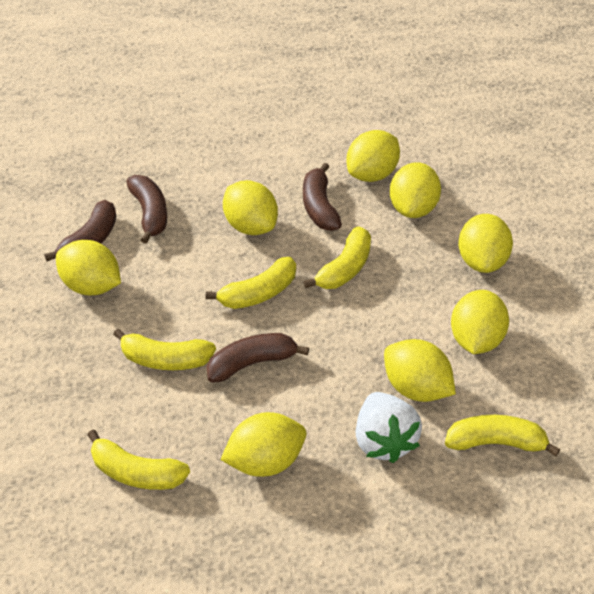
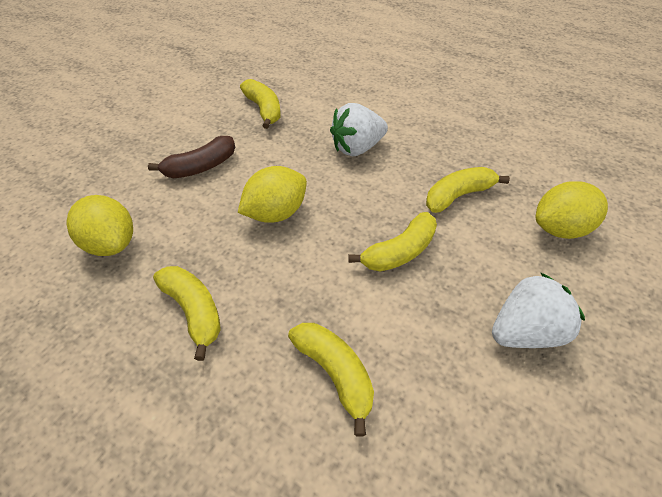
brown banana: [44,200,117,261] [126,175,167,244] [207,333,309,383] [303,163,342,231] = 4 -> [148,136,235,179] = 1
white strawberry: [356,392,422,463] = 1 -> [330,103,388,156] [492,272,585,348] = 2
yellow lemon: [56,240,121,296] [220,412,306,477] [223,180,278,235] [346,130,400,182] [384,339,456,402] [390,162,441,218] [451,290,509,354] [458,214,513,273] = 8 -> [67,195,133,256] [238,166,307,223] [536,181,608,239] = 3

